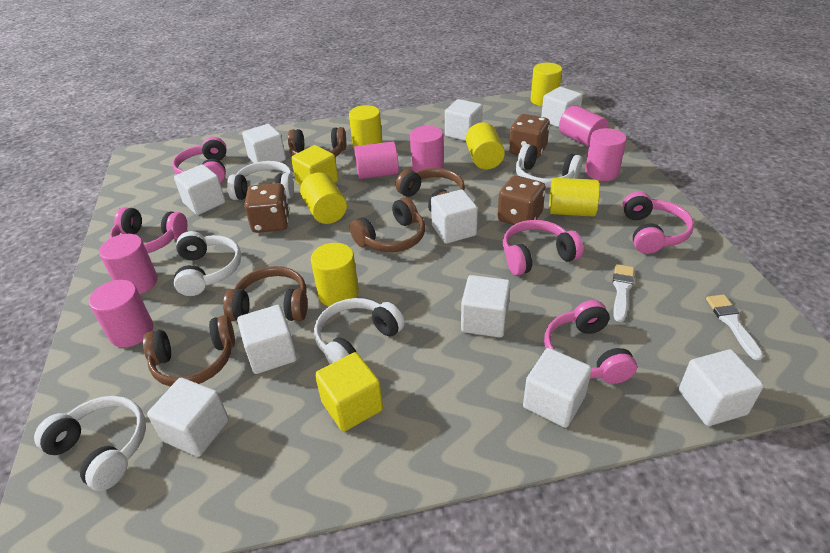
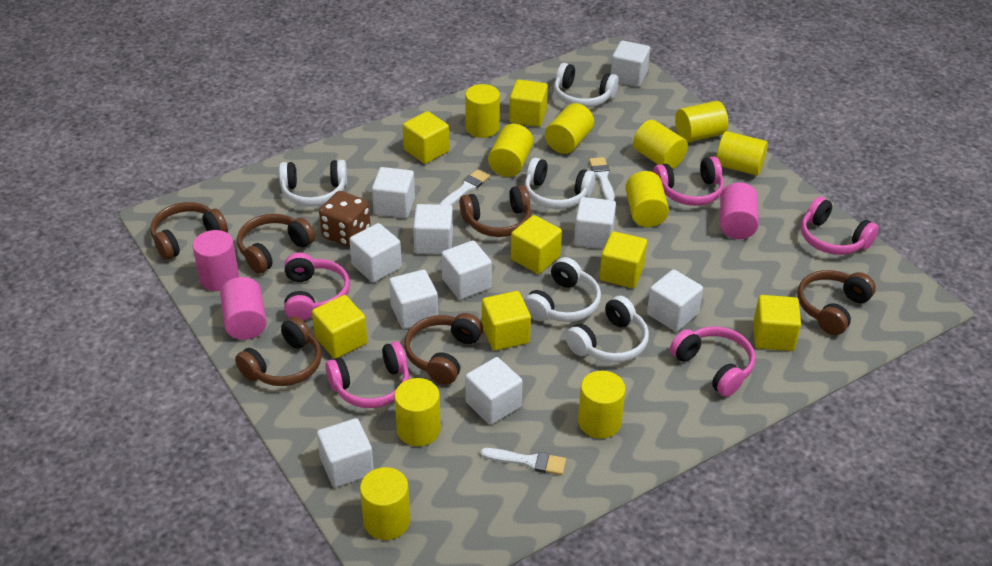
brown dice: [244,183,289,233] [497,175,546,225] [509,114,550,158] = 3 -> [319,191,371,247] = 1
brown headphones: [143,315,235,387] [223,266,308,321] [288,127,346,157] [349,197,425,252] [395,168,465,212] = 5 -> [150,202,228,260] [235,316,322,386] [237,214,315,274] [404,313,483,385] [460,185,532,237] [797,270,876,335] = 6
pink cylinder: [89,280,153,347] [99,234,158,294] [354,141,399,179] [410,126,444,172] [559,105,609,147] [585,128,627,181] = 6 -> [193,230,239,291] [220,277,267,340] [720,182,759,239] = 3
white brush: [613,264,634,322] [706,295,763,360] = 2 -> [440,169,490,206] [481,448,566,475] [589,157,615,200] = 3
yellow cube: [291,145,338,186] [315,352,383,432] = 2 -> [312,295,368,359] [403,111,449,164] [482,291,531,351] [509,79,548,127] [511,215,562,274] [600,231,647,288] [753,295,801,351] = 7
yellow cylinder: [300,172,347,224] [311,243,359,306] [349,105,383,148] [466,122,505,170] [531,63,562,106] [549,178,600,217] = 6 -> [360,467,410,540] [394,378,441,446] [465,84,500,138] [488,124,533,177] [545,103,594,154] [578,371,626,438] [625,171,669,227] [633,120,688,169] [675,101,728,143] [716,131,768,176] = 10

